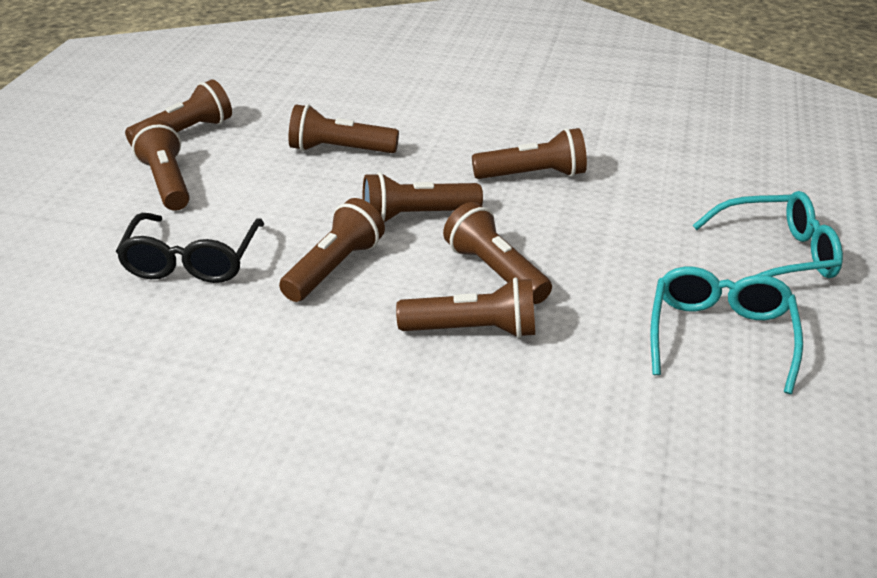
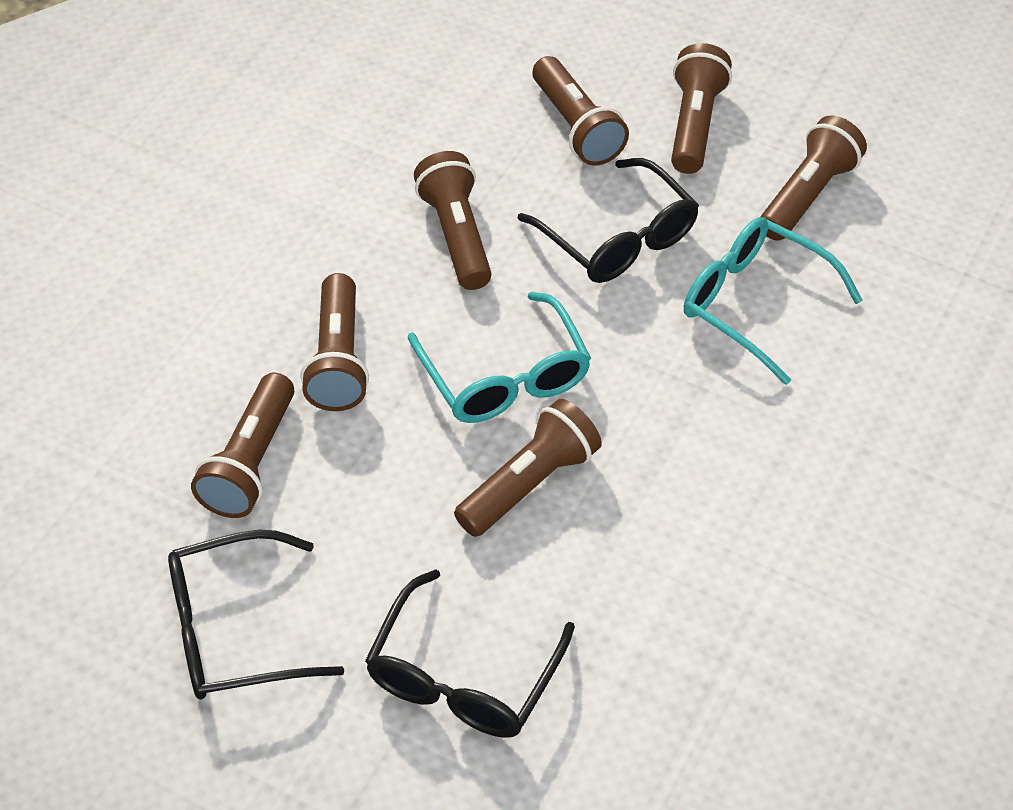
black glasses: [116,213,264,283] = 1 -> [168,530,345,699] [365,569,575,738] [518,158,699,283] = 3
brown flashlight: [125,79,232,146] [132,120,190,211] [279,198,385,302] [288,104,399,153] [363,172,483,223] [396,277,535,338] [443,202,552,304] [472,128,587,179] = 8 -> [191,373,294,518] [300,273,369,411] [414,151,492,290] [454,399,602,537] [532,56,629,166] [671,43,732,174] [760,116,867,241] = 7

